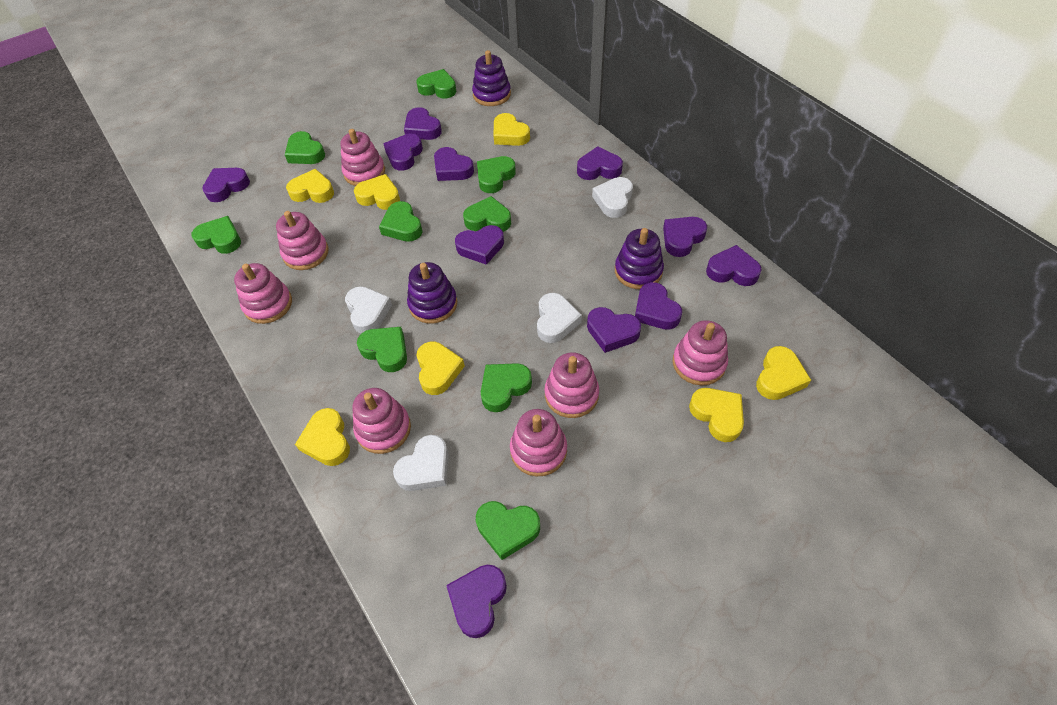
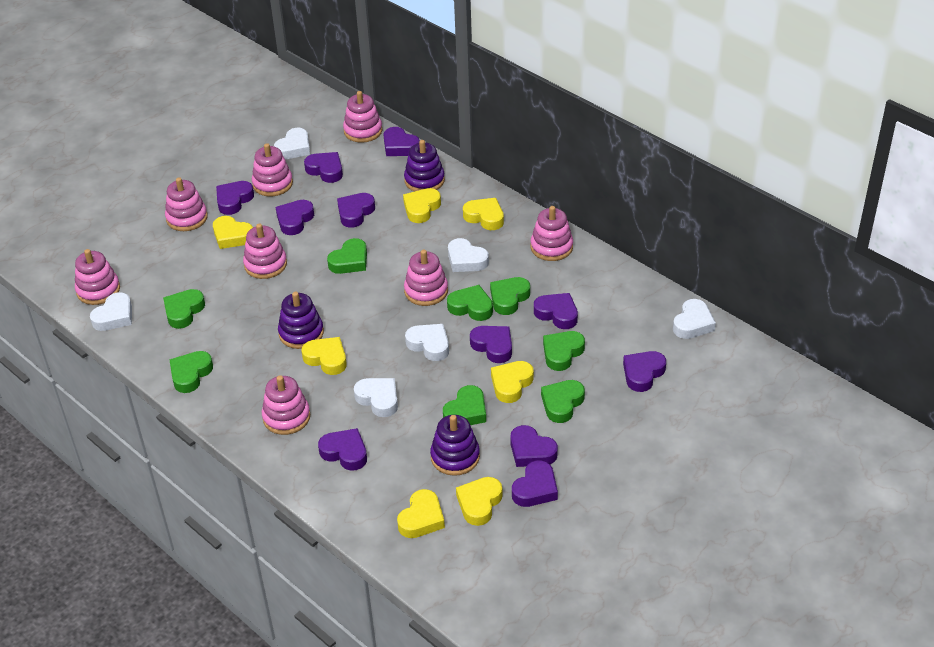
green heart: [191,216,241,254] [285,131,325,164] [357,327,407,372] [379,201,423,242] [416,69,456,98] [463,196,511,232] [476,501,540,560] [477,156,516,193] [481,363,532,412] = 9 -> [163,289,205,329] [169,351,213,393] [327,238,367,274] [443,385,486,425] [447,285,493,321] [490,277,530,315] [541,380,585,423] [543,331,585,371] = 8
pink stacking toy: [234,263,292,324] [276,211,329,270] [340,129,385,186] [352,388,411,454] [510,409,567,476] [545,352,599,418] [672,320,728,385] = 7 -> [75,249,120,305] [165,177,208,231] [243,224,287,279] [252,143,293,196] [262,375,310,435] [343,91,382,143] [404,250,448,306] [530,206,573,261] = 8
white heart: [345,286,392,333] [393,435,448,491] [537,293,582,343] [592,177,633,218] = 4 -> [90,292,132,331] [274,128,310,159] [354,378,398,417] [405,324,449,361] [448,238,489,272] [673,299,716,339] = 6

